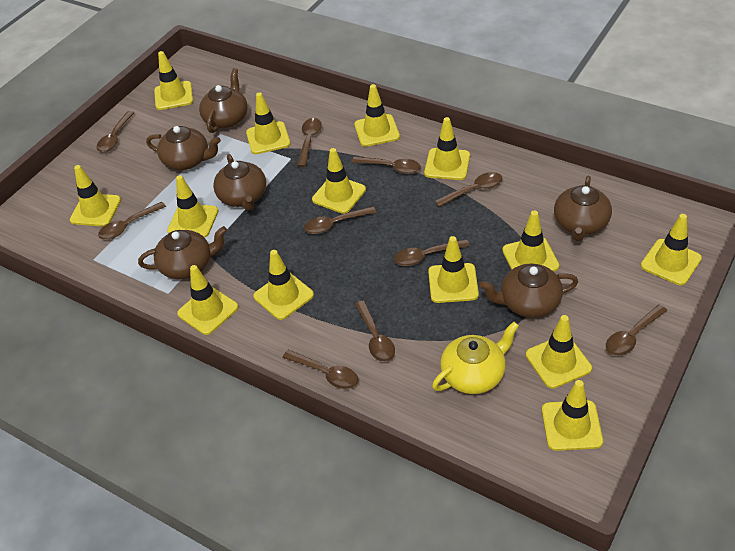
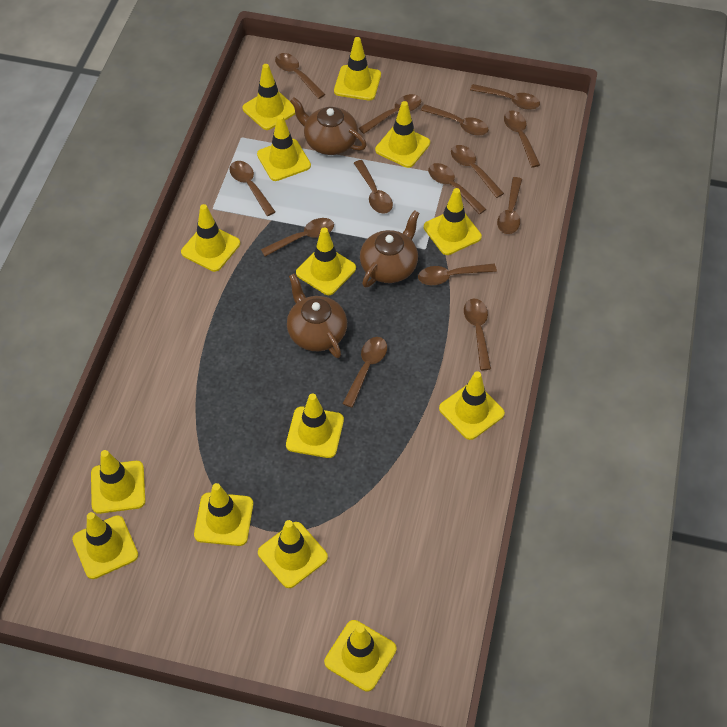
brown spoon: [96,111,134,152] [98,202,166,240] [282,350,358,389] [297,118,322,167] [304,206,376,234] [352,156,421,174] [355,300,395,362] [394,239,470,266] [435,172,503,207] [606,304,667,356] = 10 -> [229,161,275,216] [261,218,334,256] [275,53,326,99] [342,337,387,408] [354,160,393,214] [359,94,421,134] [418,263,497,285] [421,104,489,136] [428,163,486,214] [451,145,504,198] [464,298,491,370] [470,84,540,110] [497,177,522,234] [504,110,540,168] = 14
brown teapot: [138,226,227,279] [146,126,221,170] [199,68,248,133] [213,154,266,210] [479,264,578,318] [554,176,612,241] = 6 -> [287,273,347,358] [290,97,367,155] [360,210,419,288] = 3
yellow teapot: [432,322,519,394] = 1 -> none = 0

